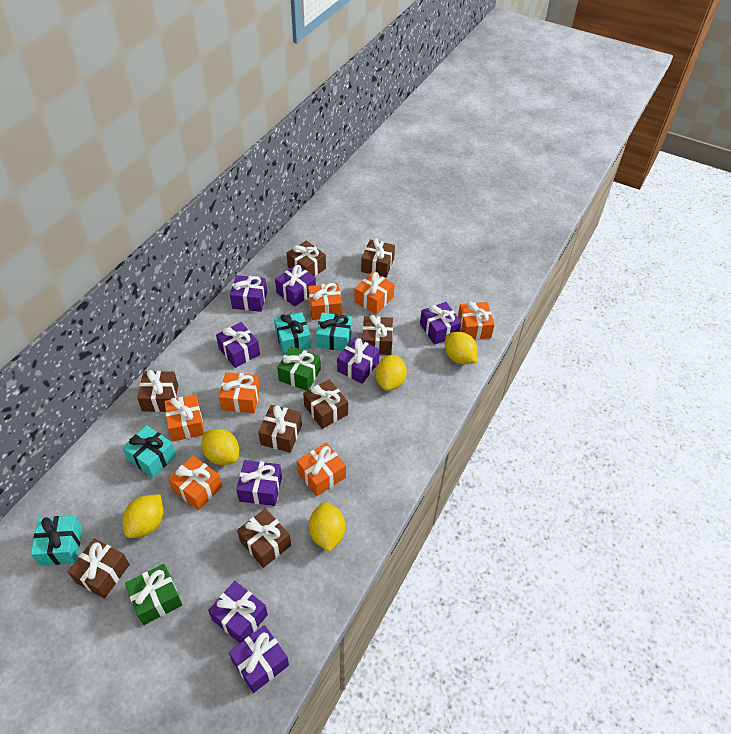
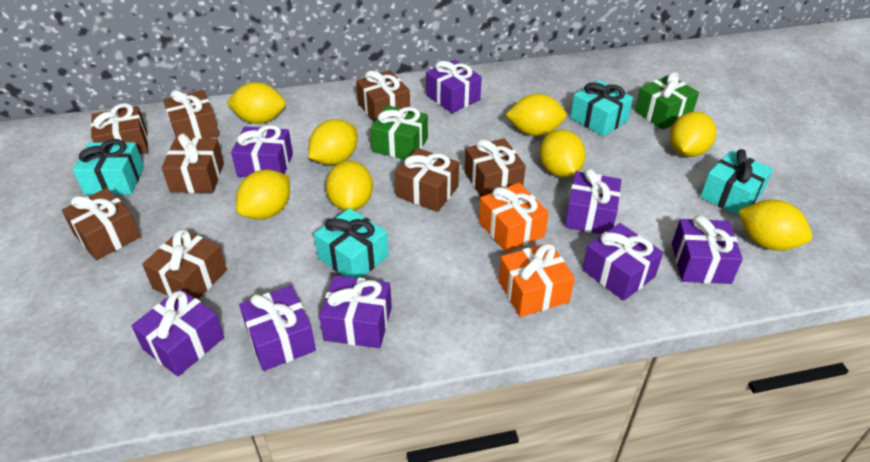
orange gift: [164,395,204,441] [168,455,222,510] [219,372,260,413] [297,443,346,496] [308,283,342,320] [354,272,395,314] [458,301,495,340] = 7 -> [479,183,549,253] [499,243,575,317] = 2
yellow lemon: [123,495,163,538] [202,429,239,465] [309,502,345,552] [375,355,407,391] [445,332,478,364] = 5 -> [226,82,286,124] [236,170,290,220] [309,119,358,165] [326,160,373,211] [506,94,566,136] [539,129,586,177] [670,111,716,157] [738,200,812,251] = 8

